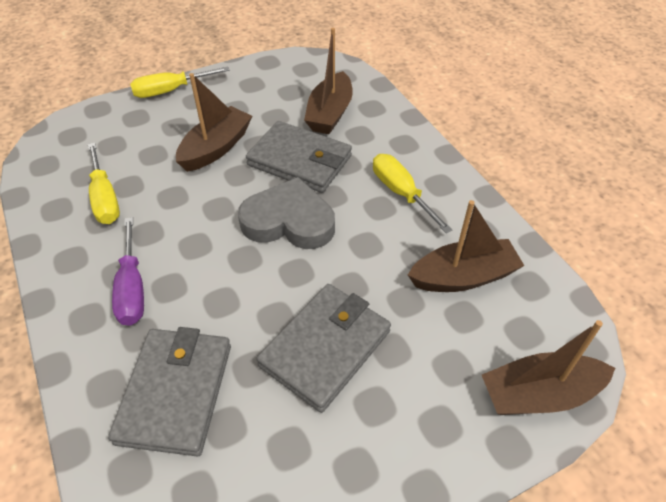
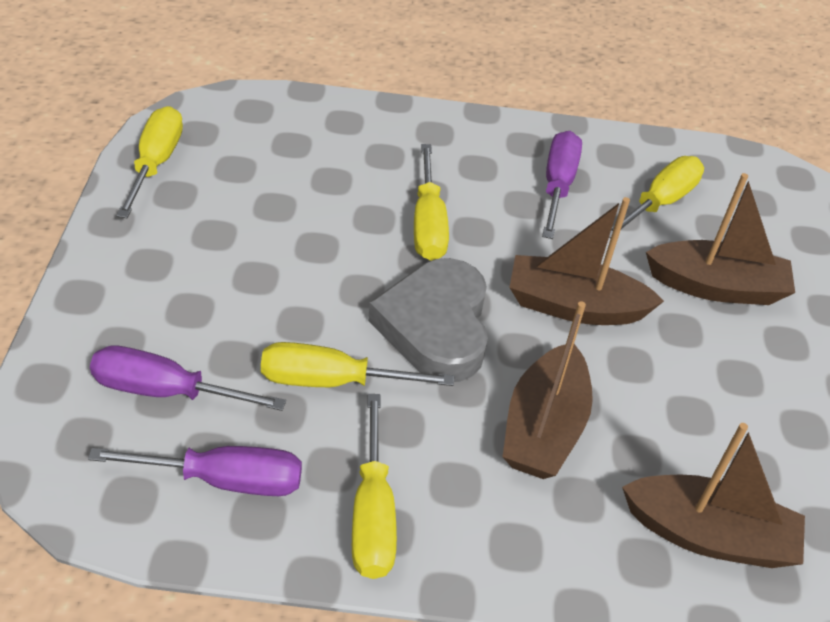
grey wallet: [108,327,231,456] [246,121,352,193] [256,284,391,413] = 3 -> none = 0
purple screwdriver: [112,217,144,326] = 1 -> [88,446,302,496] [90,345,286,411] [542,131,582,239] = 3
yellow screwdriver: [88,143,120,224] [130,66,230,98] [373,154,453,233] = 3 -> [116,106,183,218] [261,342,454,387] [352,394,397,579] [414,144,449,261] [609,156,704,238] = 5

